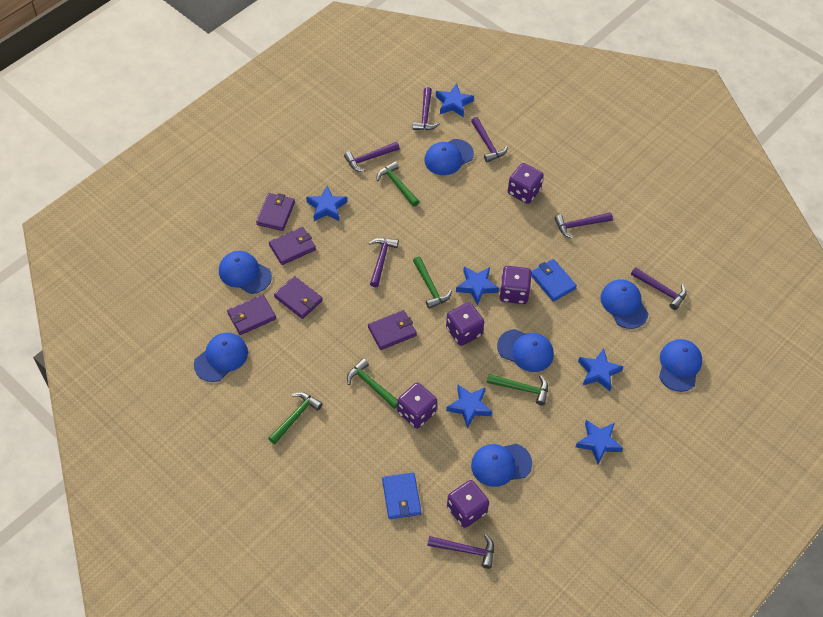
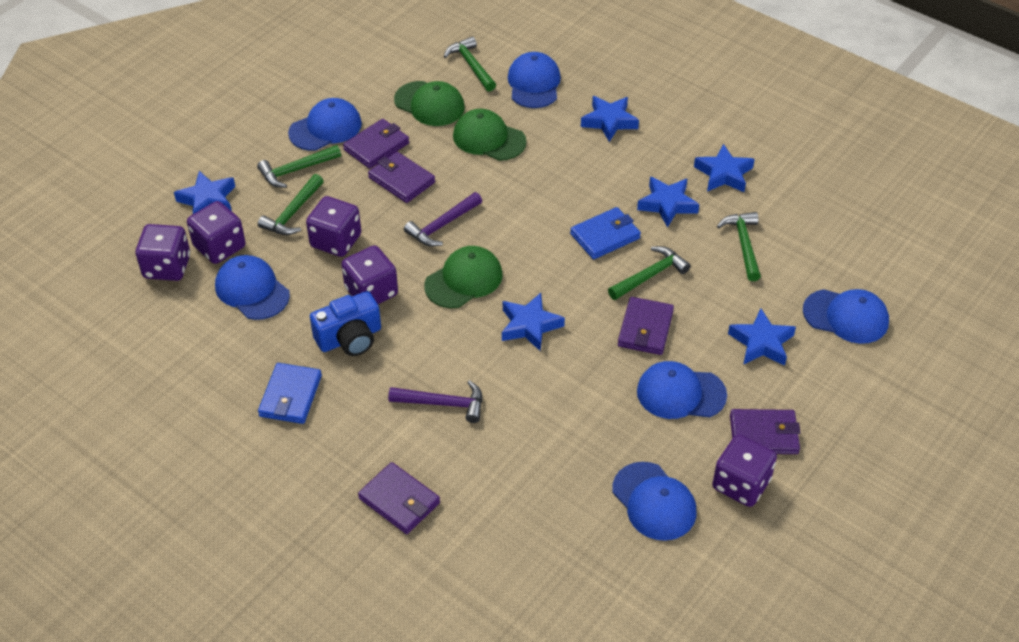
blue camera: none = 0 -> [310,291,381,356] = 1
blue cap: [194,333,248,382] [219,251,272,294] [424,139,474,175] [471,444,532,487] [497,329,554,372] [600,279,649,329] [659,339,702,392] = 7 -> [215,255,290,320] [288,98,362,151] [508,52,561,108] [612,462,696,541] [637,361,727,419] [803,289,889,344] = 6
green cap: none = 0 -> [394,81,465,126] [424,246,503,308] [453,109,527,161] = 3
purple hammer: [344,142,400,172] [369,238,399,287] [413,87,440,130] [427,534,494,569] [471,117,508,162] [554,212,613,239] [631,267,687,310] = 7 -> [388,380,482,423] [404,192,482,247] = 2

